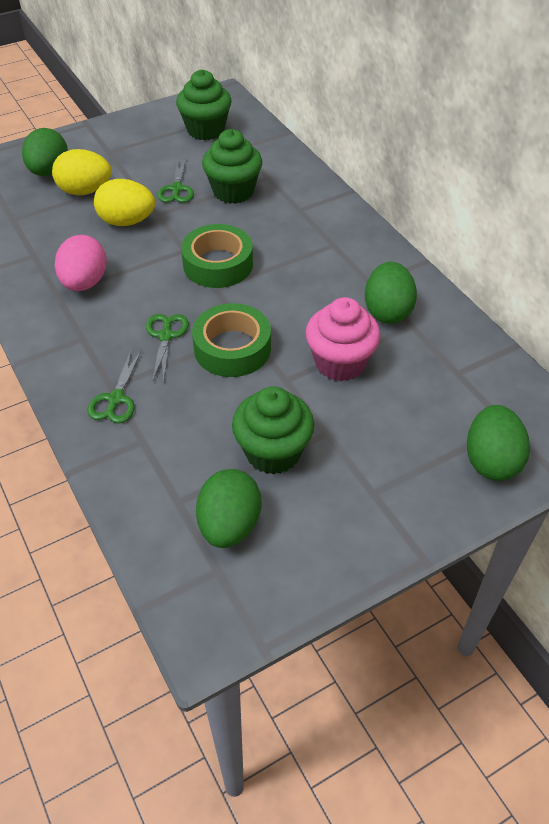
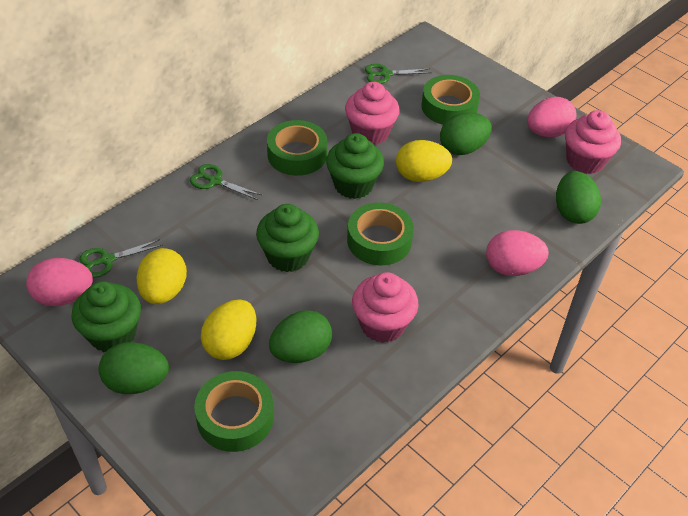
green tape: [181,224,253,288] [192,303,271,377] = 2 -> [194,371,274,452] [267,120,327,176] [347,202,414,265] [421,75,480,125] = 4
pink cupcake: [306,297,381,381] = 1 -> [345,82,400,145] [352,272,418,343] [565,110,621,174] = 3
pink egg: [55,235,107,291] = 1 -> [26,258,93,306] [486,230,549,276] [527,97,577,137] = 3
yellow egg: [52,149,112,195] [94,179,155,226] = 2 -> [136,248,187,304] [201,299,256,360] [396,140,452,182] = 3

